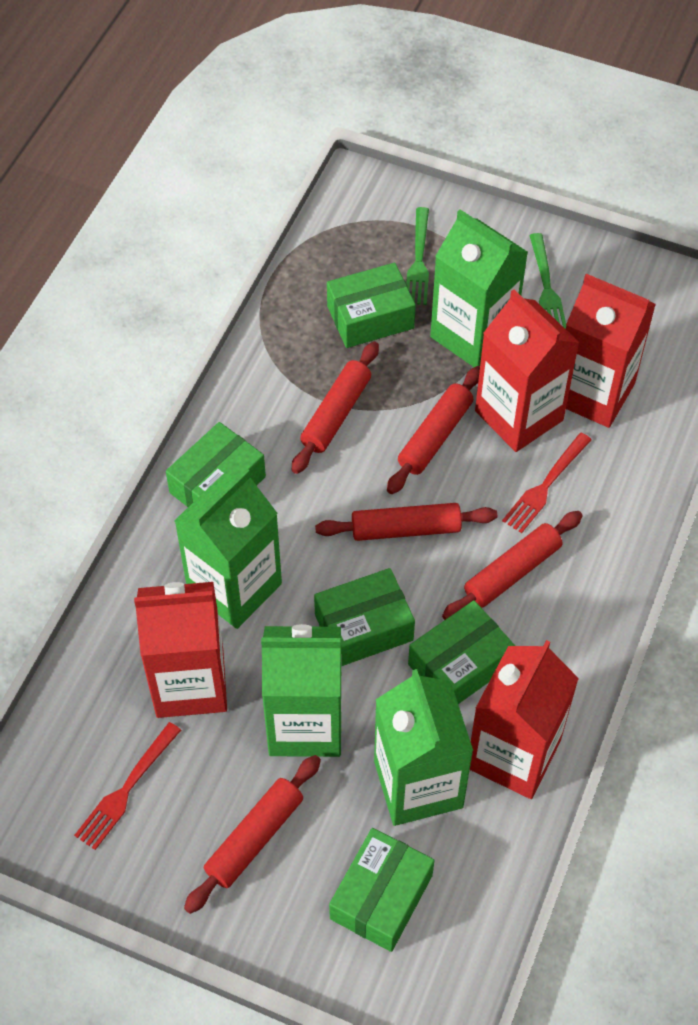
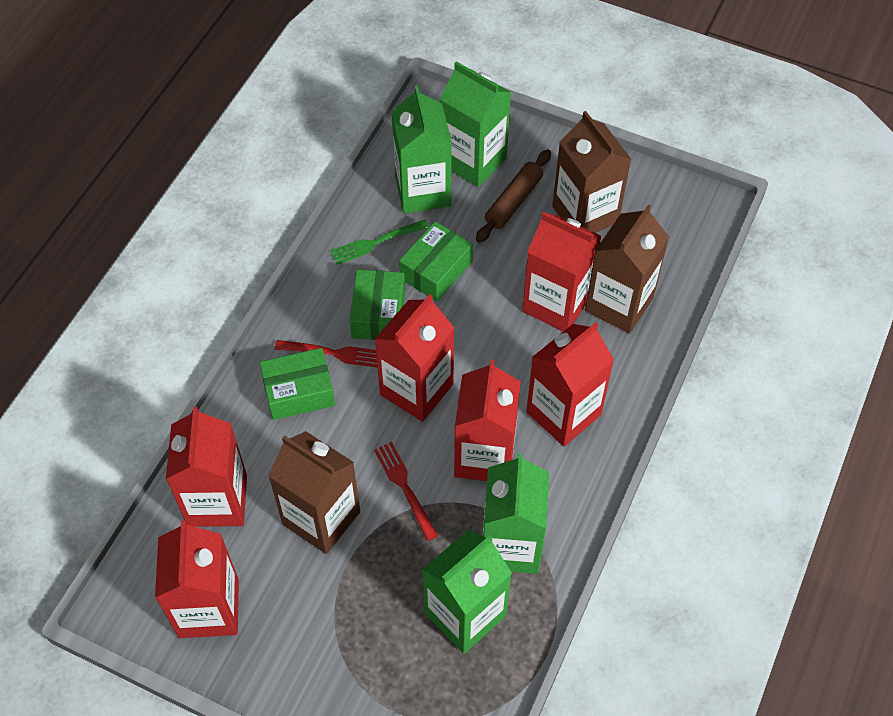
brown carton: none = 0 -> [268,431,360,554] [552,111,631,233] [585,205,669,334] = 3
brown rolling pin: none = 0 -> [476,150,551,243] = 1
green box: [166,422,266,507] [314,568,415,666] [327,263,416,348] [329,828,435,952] [408,600,515,704] = 5 -> [260,348,335,420] [349,270,405,340] [399,221,473,301] = 3
green fork: [406,207,429,305] [529,233,566,329] = 2 -> [330,220,429,265] = 1
red carton: [134,582,227,718] [470,640,579,799] [475,290,580,452] [566,274,656,428] = 4 -> [155,520,239,638] [166,407,247,527] [374,294,454,422] [454,360,521,481] [522,212,602,331] [526,322,614,447] = 6
red rolling pin: [184,755,321,914] [292,342,379,474] [315,503,497,541] [387,366,480,494] [442,511,583,620] = 5 -> none = 0

